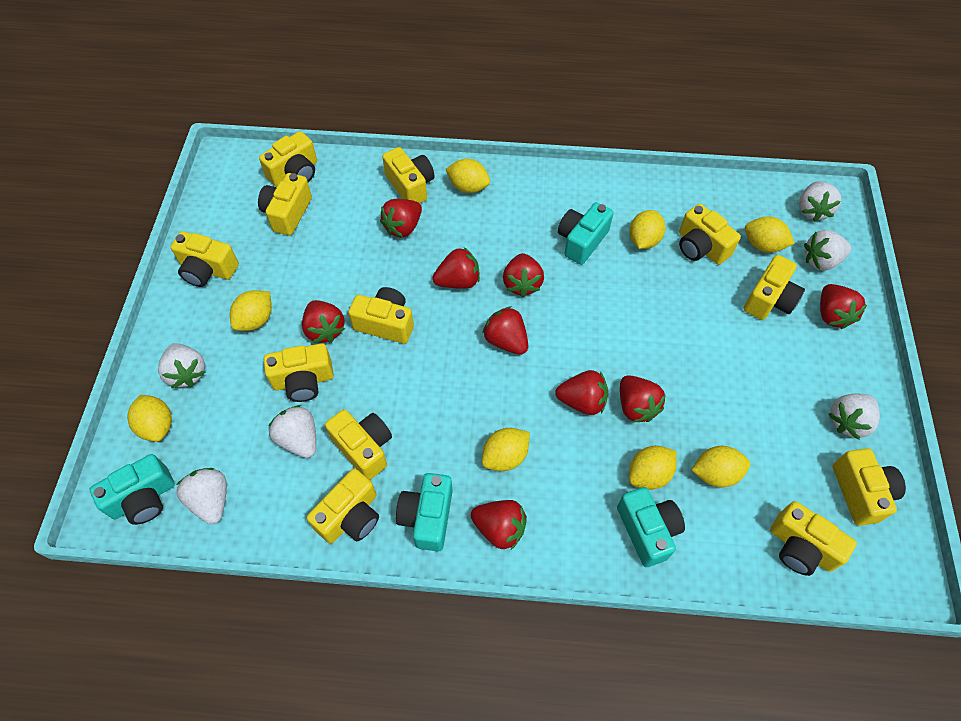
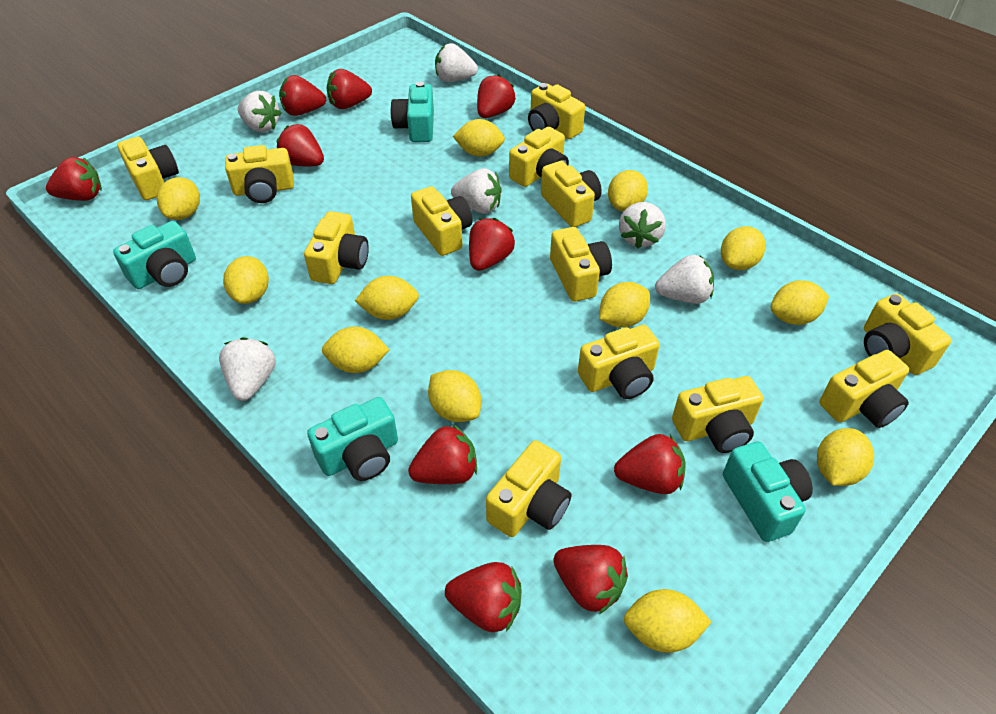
red strawberry: [302,300,345,343] [380,199,422,238] [433,248,480,289] [471,500,527,550] [482,306,528,355] [503,253,544,297] [555,370,609,415] [620,375,666,423] [820,284,867,329] = 9 -> [46,157,102,201] [277,124,324,166] [279,75,326,116] [327,69,372,109] [408,425,477,484] [445,562,522,632] [469,218,515,271] [477,74,516,118] [553,545,628,614] [614,434,686,494] = 10
yellow camera: [171,231,239,287] [258,173,312,235] [259,131,317,187] [264,343,334,402] [307,469,379,543] [325,409,392,480] [348,287,414,344] [382,147,435,203] [679,204,741,265] [744,255,805,320] [770,501,857,576] [833,448,906,526] = 12 -> [117,137,179,200] [225,145,294,203] [304,211,369,284] [411,186,473,256] [486,440,571,537] [509,127,569,187] [528,83,585,139] [541,161,602,227] [550,227,612,302] [578,325,660,399] [672,376,763,453] [819,350,909,428] [864,293,952,375] = 13
yellow lemon: [127,395,172,442] [230,290,272,331] [446,159,490,193] [482,428,530,471] [629,210,665,249] [629,446,677,490] [692,446,750,488] [745,217,795,252] = 8 -> [157,177,200,220] [223,256,269,304] [322,326,390,373] [355,276,419,320] [428,370,481,422] [453,119,505,157] [599,282,650,328] [608,170,648,212] [624,589,711,653] [721,226,766,270] [770,280,829,325] [817,428,874,486] = 12

